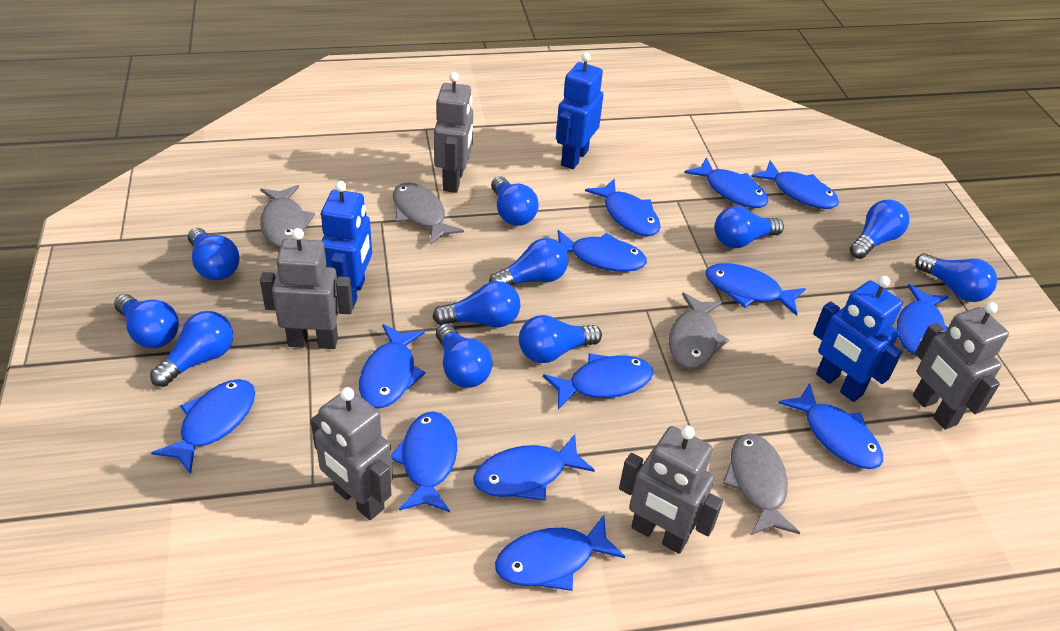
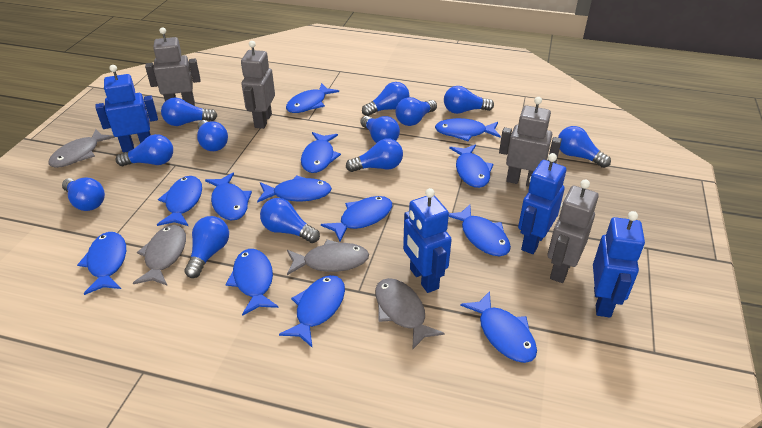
blue light bulb: [114,294,179,348] [150,311,233,387] [188,228,240,280] [433,281,520,327] [436,323,493,388] [489,238,568,285] [491,176,539,226] [519,315,602,363] [715,206,784,248] [850,200,910,259] [915,253,997,302] = 11 -> [62,178,105,211] [116,134,173,166] [161,98,218,126] [184,216,229,278] [197,120,228,151] [260,198,320,243] [346,138,403,172] [361,116,400,143] [362,82,410,116] [395,97,437,126] [444,86,494,114] [558,126,611,168] = 12
blue robot: [321,181,372,310] [556,52,604,169] [813,276,903,402] = 3 -> [96,65,158,153] [403,188,452,293] [518,153,566,254] [593,211,645,318] = 4
grey robot: [260,228,353,349] [310,387,393,520] [434,72,473,193] [619,426,723,554] [913,302,1009,429] = 5 -> [145,27,200,106] [241,41,275,129] [499,97,562,187] [547,180,599,283] = 4

